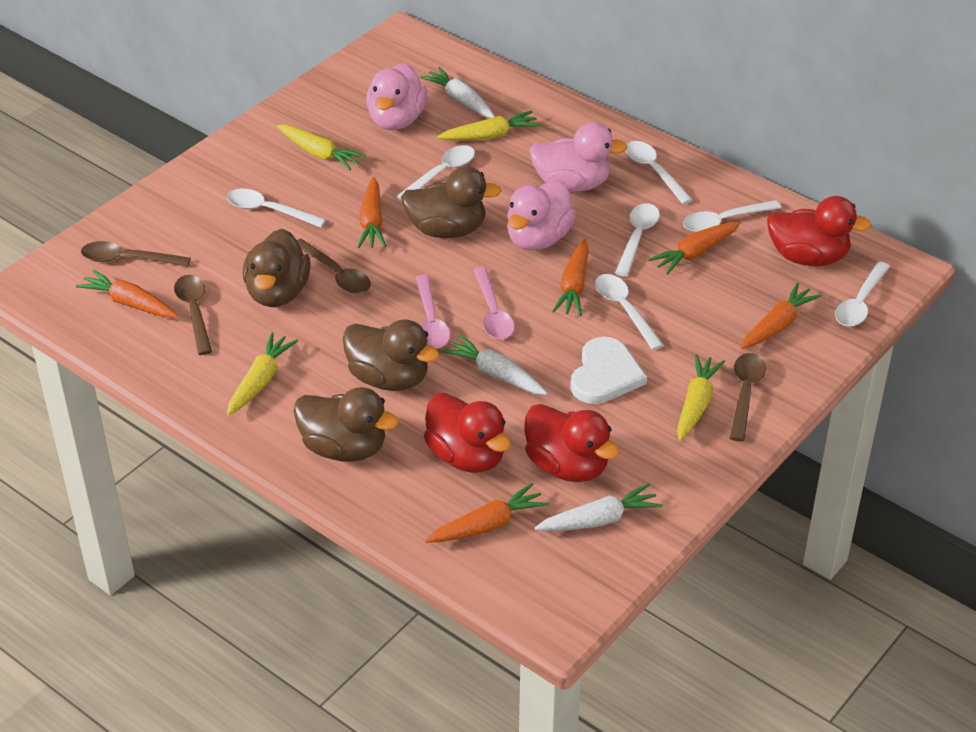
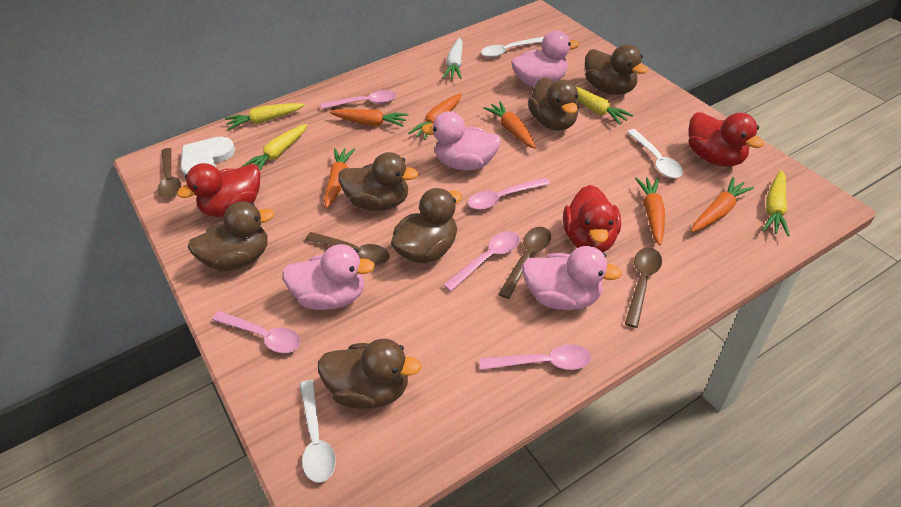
brown duck: [243,229,311,307] [293,387,399,462] [343,319,439,391] [401,166,502,238] = 4 -> [187,201,275,271] [318,339,421,409] [338,152,419,211] [391,188,462,263] [528,77,579,131] [585,44,648,95] = 6
pink duck: [366,63,428,130] [507,180,576,250] [529,122,628,191] = 3 -> [282,244,375,310] [421,111,501,170] [511,30,579,87] [522,246,622,310] = 4
pink spoon: [415,275,450,348] [473,267,515,339] = 2 -> [212,311,301,353] [321,90,396,109] [443,231,520,292] [468,177,550,210] [479,344,591,370] = 5
white carrot: [420,67,495,118] [442,334,548,395] [535,483,662,531] = 3 -> [442,38,463,79] = 1
white spoon: [227,189,326,228] [396,145,475,202] [595,274,664,350] [615,203,660,277] [626,141,693,204] [683,200,781,232] [835,261,890,327] = 7 -> [300,380,336,483] [481,37,544,58] [627,129,683,178] = 3

